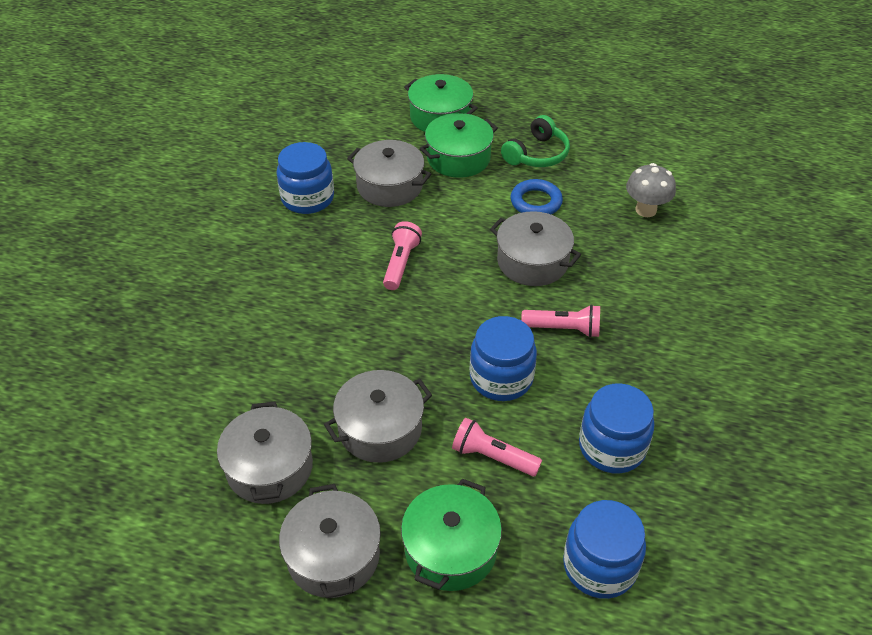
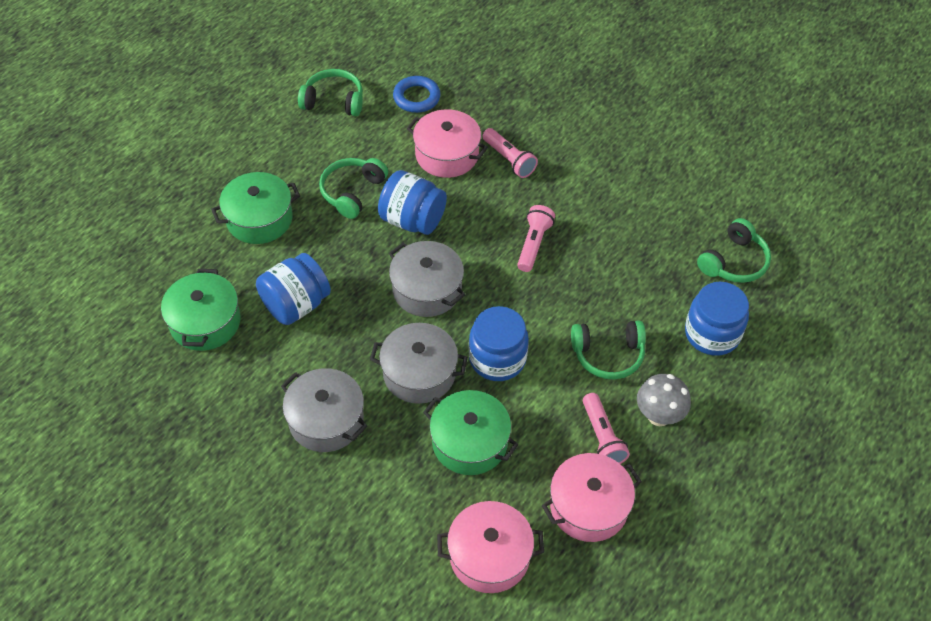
green headphones: [501,115,570,167] = 1 -> [298,69,363,116] [319,158,388,219] [571,321,646,379] [697,218,771,283] = 4
grey pot: [217,401,313,504] [279,484,381,599] [324,370,432,463] [347,140,431,207] [490,211,581,286] = 5 -> [281,368,367,452] [370,323,468,404] [389,241,465,317] = 3
pink pot: none = 0 -> [407,109,488,178] [437,501,544,593] [542,453,642,542] = 3

